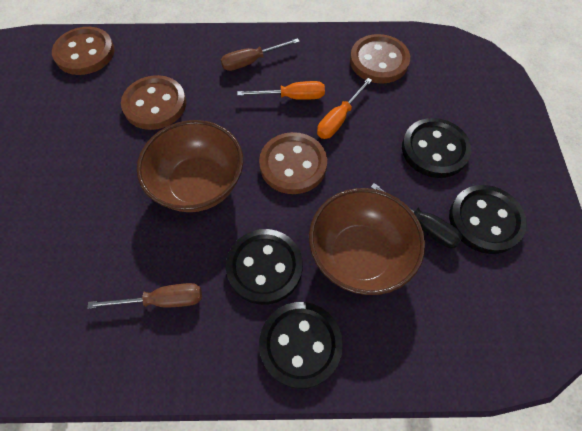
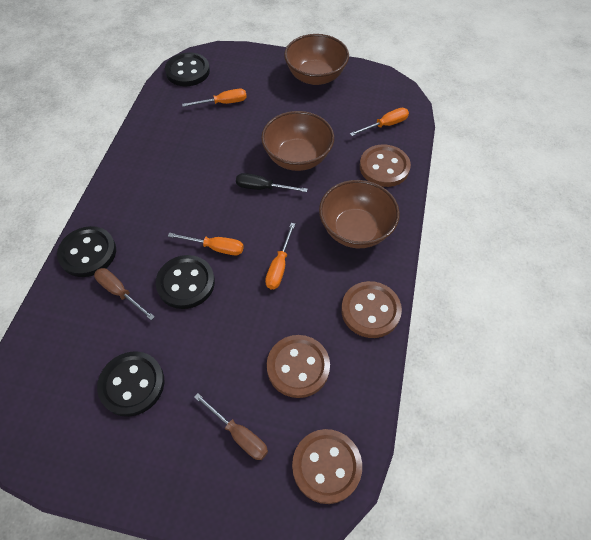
brown bowl: [137,120,243,212] [309,188,425,295] = 2 -> [261,111,334,171] [284,34,349,85] [319,180,400,248] = 3
orange screwdriver: [237,81,325,100] [317,78,372,139] = 2 -> [168,233,244,255] [182,89,247,107] [265,223,295,289] [350,108,409,136] = 4

